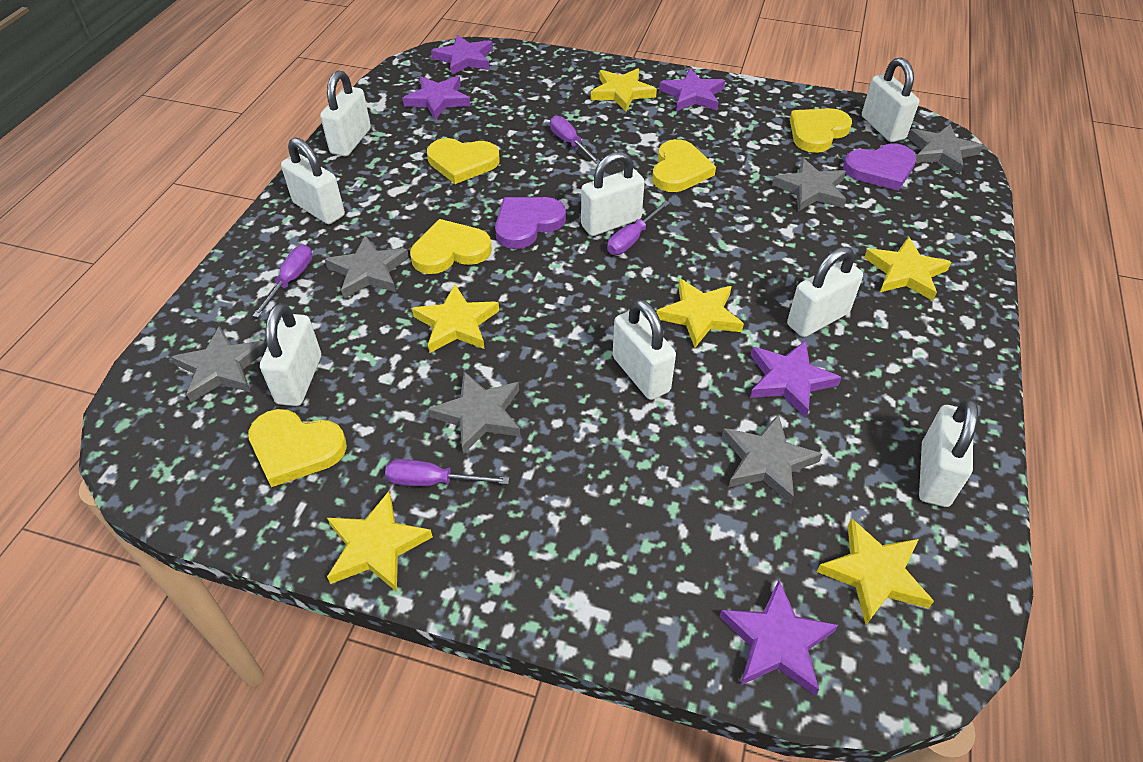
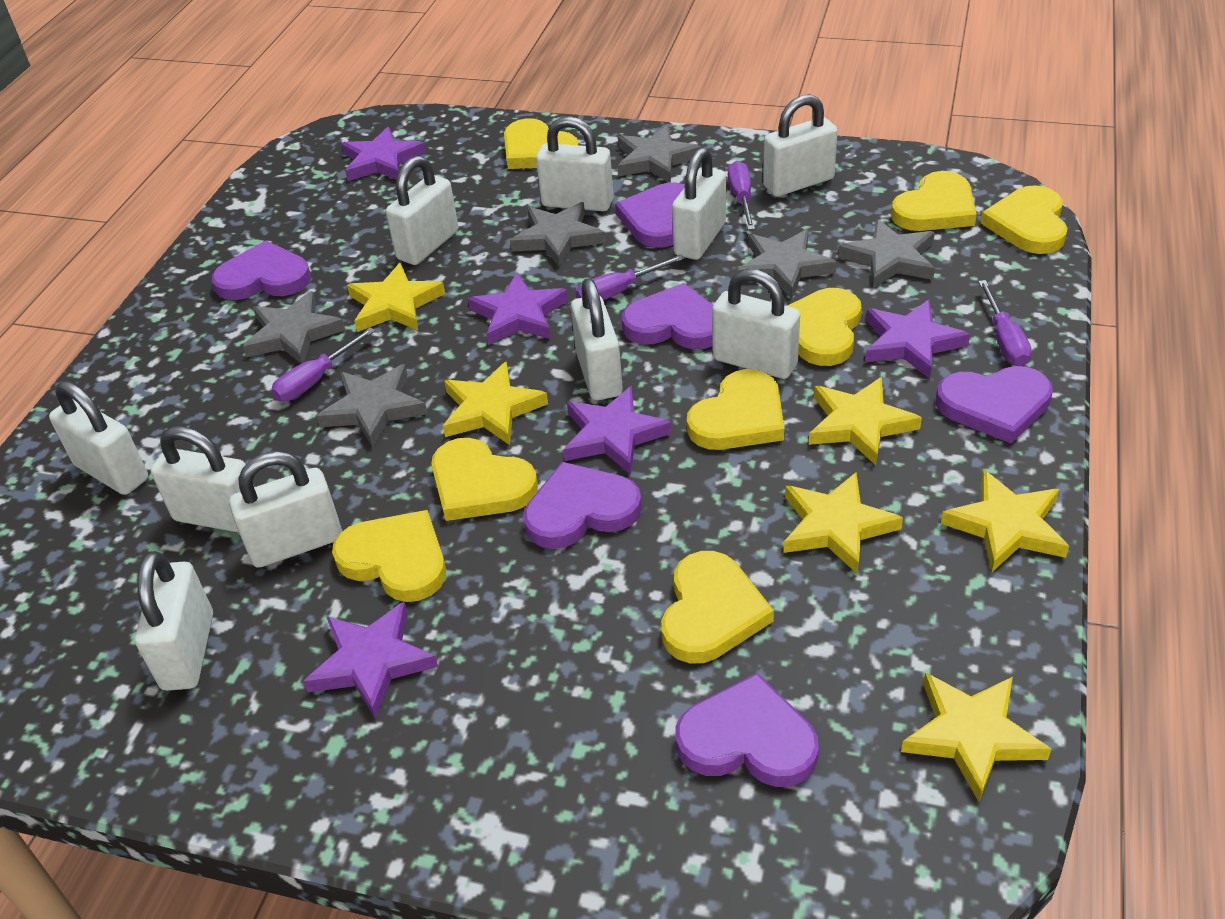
purple heart: [495,197,566,249] [843,143,916,191] = 2 -> [212,241,311,300] [523,462,642,549] [615,183,685,248] [622,283,713,349] [676,673,819,787] [936,366,1053,444] = 6
white padlock: [260,303,321,406] [281,138,345,224] [320,71,371,156] [581,152,645,236] [613,299,676,400] [787,247,863,337] [862,57,919,142] [919,399,978,507] = 8 -> [49,381,148,495] [135,551,213,691] [151,426,254,533] [229,451,342,568] [386,156,459,265] [536,116,614,211] [571,278,623,400] [672,148,726,260] [712,269,800,379] [763,94,838,197] = 10
yellow heart: [248,409,347,487] [410,219,492,274] [427,138,500,184] [652,139,716,192] [790,108,852,153] = 5 -> [332,510,446,602] [431,438,538,521] [504,118,579,169] [661,551,774,663] [687,369,784,450] [787,288,862,366] [891,171,977,231] [981,185,1068,254] = 8

